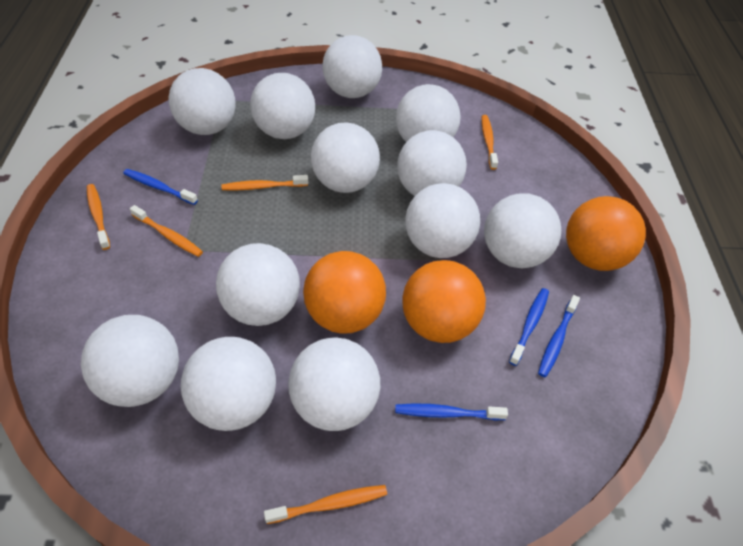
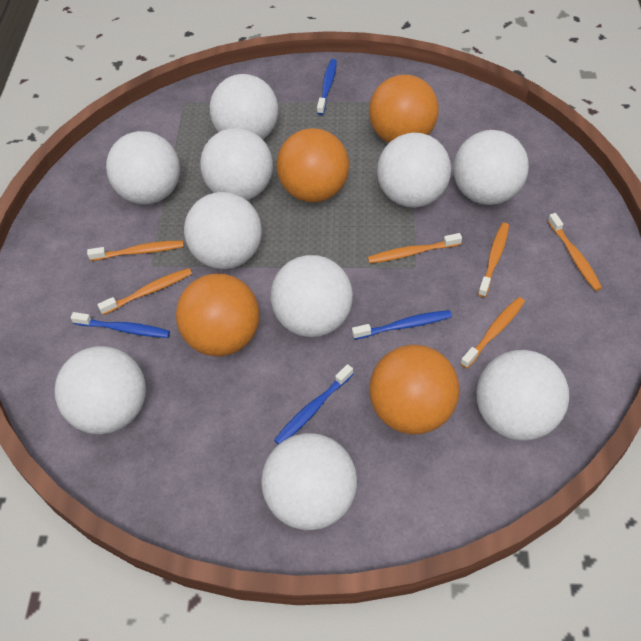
orange ball: [303,251,386,334] [402,260,486,343] [566,196,646,271] = 3 -> [176,273,260,357] [276,128,349,203] [369,75,439,143] [369,345,460,435] = 4
orange toothbrush: [87,184,110,250] [130,205,203,257] [221,175,308,191] [264,485,387,524] [482,115,498,170] = 5 -> [87,240,184,261] [97,268,192,315] [368,233,462,264] [460,297,525,368] [478,223,509,297] [548,213,602,291] = 6
white ball: [81,315,179,407] [169,68,236,135] [181,337,276,431] [216,243,300,326] [250,73,315,139] [288,337,380,431] [311,122,380,193] [323,35,382,98] [396,84,461,142] [397,130,467,196] [405,183,480,258] [484,193,561,269] = 12 -> [55,346,146,434] [106,131,180,205] [184,192,262,269] [200,128,273,200] [210,74,278,139] [261,433,357,530] [271,255,353,337] [377,133,451,208] [453,130,529,205] [476,350,569,441] = 10

